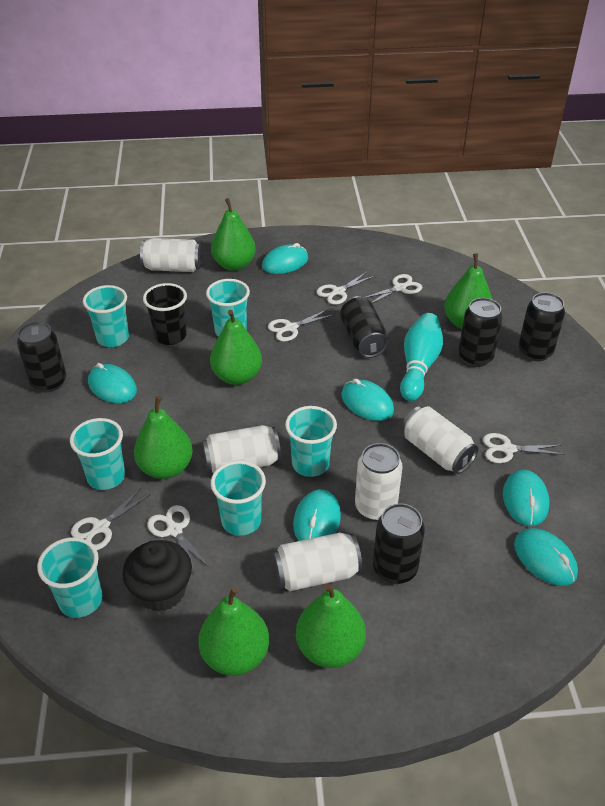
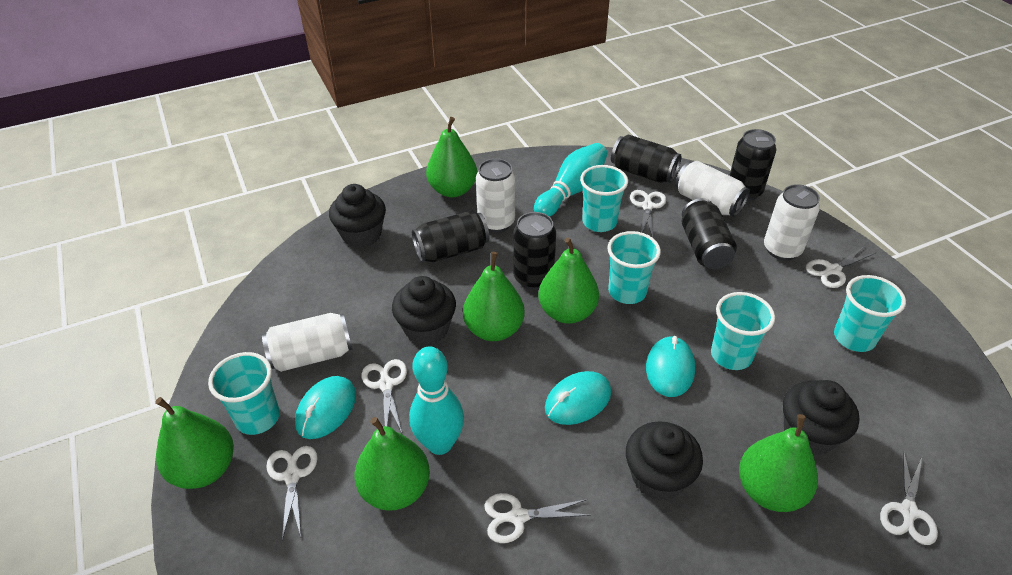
black cup: [143,283,187,345] = 1 -> none = 0
black cupcake: [122,540,192,612] = 1 -> [329,184,386,248] [392,276,456,345] [626,421,703,501] [783,380,860,455] = 4
turquoise bowling pin: [400,313,443,401] = 1 -> [409,346,464,455] [534,143,607,217] = 2
turquoise cup: [37,537,102,618] [70,418,125,490] [83,285,129,347] [206,279,250,337] [211,461,266,536] [285,406,337,477] = 6 -> [208,352,280,435] [580,165,628,232] [607,231,661,304] [711,292,775,370] [834,275,906,352] = 5
turquoise mouse: [88,363,137,403] [262,243,308,274] [293,489,341,541] [341,379,394,421] [503,470,550,526] [514,528,578,586] = 6 -> [295,376,356,439] [545,371,611,425] [646,336,695,397] = 3
white can: [140,238,202,272] [202,425,281,473] [272,533,362,591] [355,443,403,521] [402,406,478,474] = 5 -> [262,313,352,372] [476,159,515,232] [675,161,750,217] [764,184,820,261] = 4

